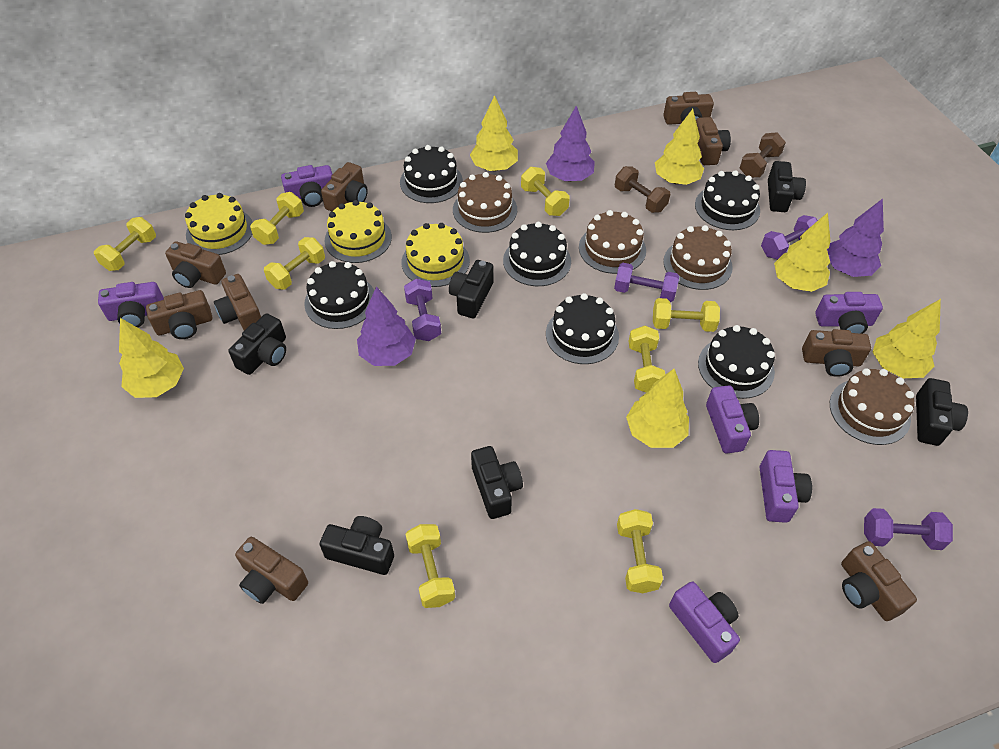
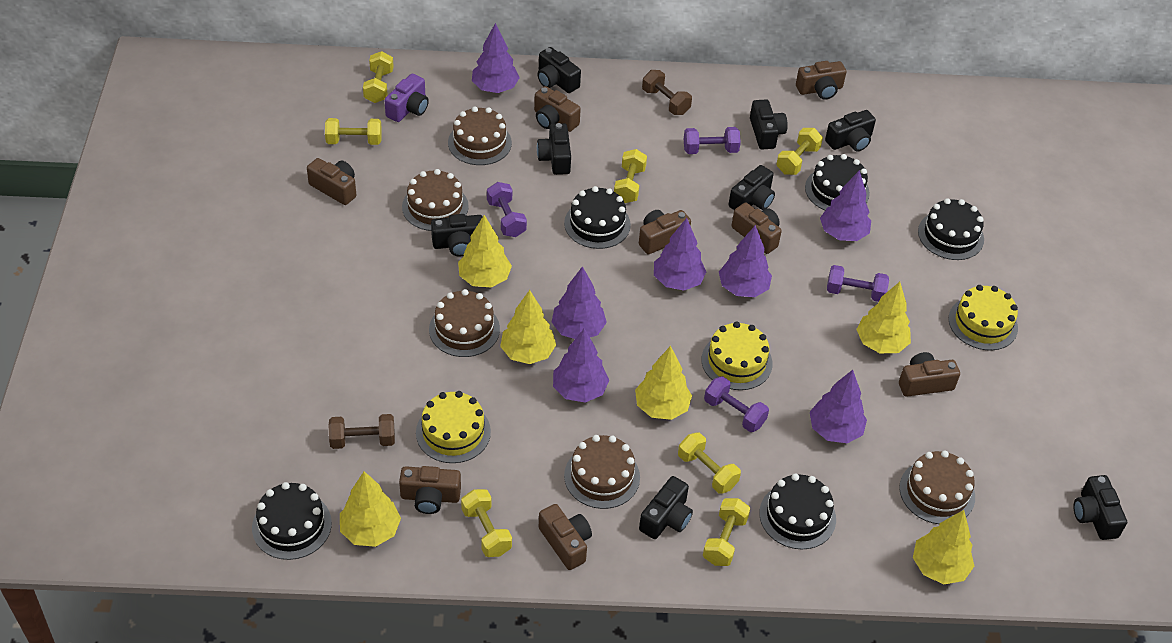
black cake: [304,261,374,329] [400,145,463,203] [503,222,571,286] [546,293,619,364] [695,170,760,230] [698,325,775,399] = 6 -> [252,482,332,560] [564,186,631,249] [759,473,836,550] [805,154,870,210] [918,198,984,260] = 5
black camera: [228,313,286,375] [320,516,394,575] [449,260,493,318] [471,446,523,519] [768,161,806,212] [916,378,968,446] = 6 -> [431,214,482,257] [537,47,581,93] [537,123,571,175] [639,476,693,539] [728,165,775,210] [750,99,788,150] [825,110,876,152] [1074,475,1127,540] = 8
brown cake: [453,172,517,233] [579,210,646,274] [663,225,733,290] [830,368,914,445] = 4 -> [402,169,469,231] [429,289,500,357] [448,107,512,165] [564,435,640,509] [899,451,975,524] = 5
brown camera: [146,290,212,339] [165,241,226,288] [214,274,261,331] [235,537,308,604] [321,162,368,211] [663,92,714,125] [696,117,731,165] [802,329,871,377] [841,541,917,621] = 9 -> [307,158,356,205] [399,466,461,514] [534,86,581,132] [539,504,592,570] [639,210,691,254] [731,203,782,254] [796,61,846,100] [899,352,960,397] = 8
purple camera: [98,282,164,327] [281,165,333,207] [669,581,740,663] [706,385,759,453] [760,450,812,523] [815,292,883,334] = 6 -> [384,74,429,122] = 1
purple tree: [357,286,416,366] [546,106,595,181] [827,199,884,277] = 3 -> [472,23,520,93] [552,266,607,339] [553,328,609,403] [654,218,706,291] [719,225,772,297] [810,370,867,444] [820,170,871,241] = 7
yellow dumbbell: [94,217,156,271] [250,192,304,245] [264,237,325,290] [406,524,455,608] [521,167,570,216] [617,509,663,593] [629,326,665,393] [653,298,720,332] = 8 -> [325,118,382,145] [363,51,394,103] [461,489,512,557] [614,149,647,203] [678,432,741,494] [703,498,750,566] [776,128,823,175] = 7

